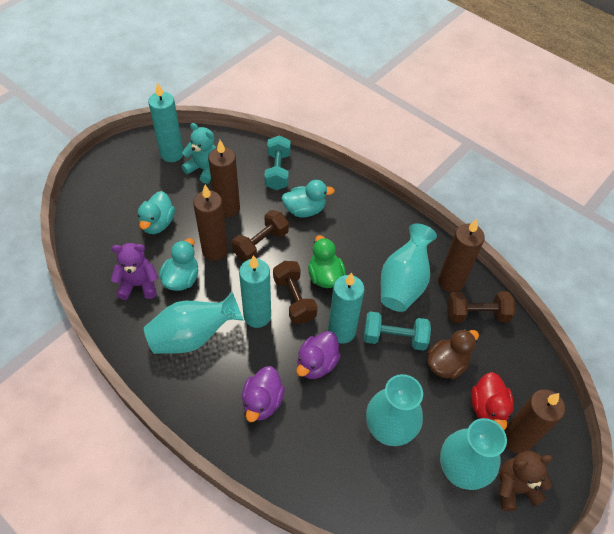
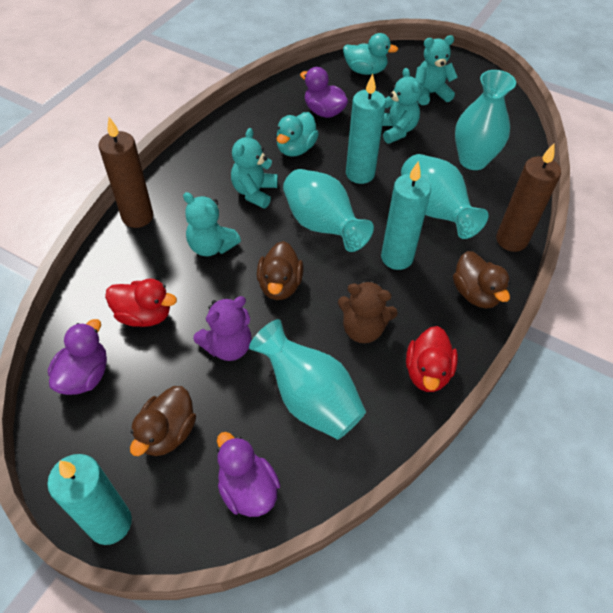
brown candle: [193,185,228,261] [208,140,240,218] [438,219,485,292] [504,389,565,454] = 4 -> [99,117,153,228] [496,143,561,252] = 2
brown duck: [427,329,479,379] = 1 -> [130,386,196,456] [257,241,304,300] [453,251,511,308] = 3
brown dumbbell: [232,210,289,262] [273,261,318,324] [447,292,515,323] = 3 -> none = 0
green duck: [308,235,346,288] = 1 -> none = 0
purple duck: [242,366,285,422] [296,331,341,379] = 2 -> [48,319,107,395] [217,432,280,517] [300,67,348,118] = 3
red duck: [471,372,514,430] = 1 -> [105,278,177,327] [406,326,458,392] = 2
turquoise duck: [138,191,175,234] [159,238,198,291] [281,180,335,218] = 3 -> [277,112,319,157] [343,33,398,75] = 2
turquoise dumbbell: [264,135,291,190] [364,312,431,351] = 2 -> none = 0
turquoise teddy bear: [181,123,216,184] = 1 -> [183,192,241,256] [231,128,278,209] [382,68,422,144] [415,35,458,105] = 4

